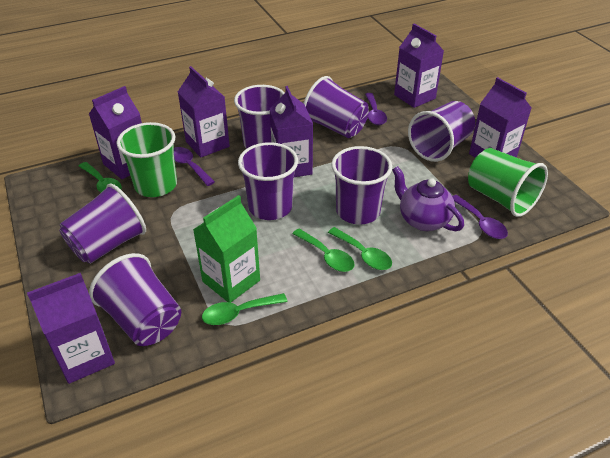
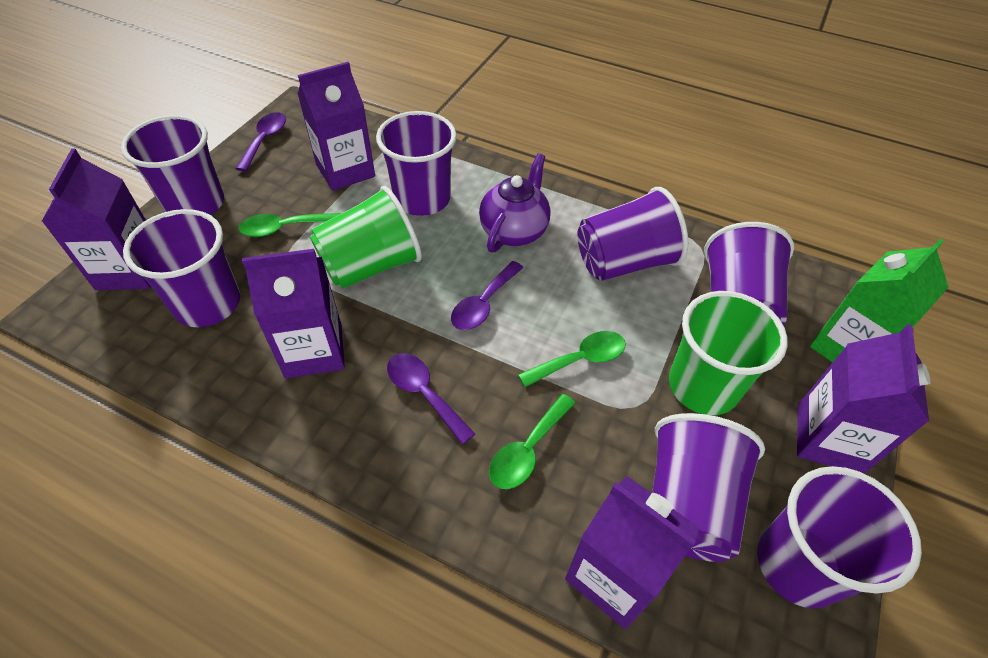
green spoon: [79,162,122,192] [202,293,288,325] [292,229,355,272] [328,227,392,270] = 4 -> [238,213,341,237] [489,394,576,489] [518,331,626,387] = 3
purple carton: [27,273,115,384] [89,86,142,179] [178,66,230,158] [270,86,313,177] [394,24,444,108] [469,77,531,158] = 6 -> [41,149,151,290] [242,249,345,379] [298,62,375,191] [565,476,700,629] [797,324,930,474] = 5

